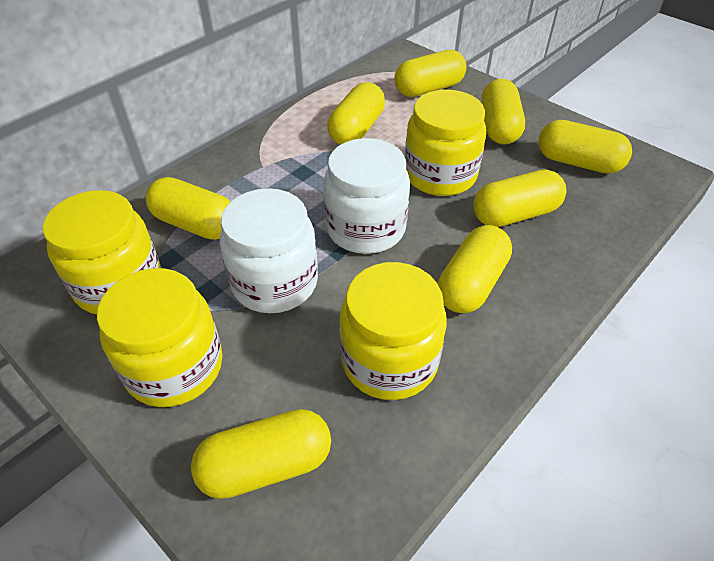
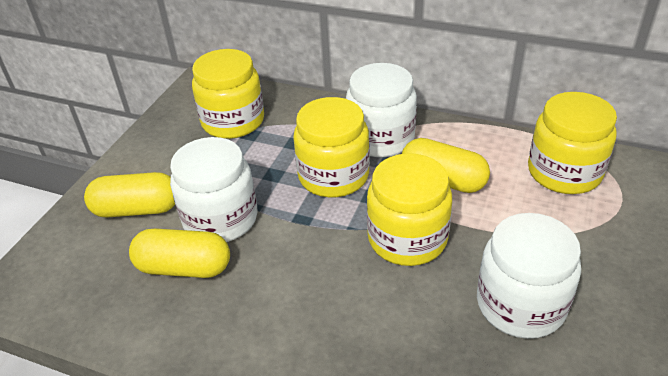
white jar: [220,188,318,313] [323,138,410,254] = 2 -> [170,137,258,242] [346,63,417,157] [477,213,581,339] = 3
yellow capsule: [146,177,230,240] [191,409,331,499] [327,82,385,145] [394,50,466,97] [438,225,512,313] [473,169,566,227] [481,79,525,145] [538,120,632,174] = 8 -> [84,172,175,217] [129,228,230,278] [402,138,490,193] = 3

